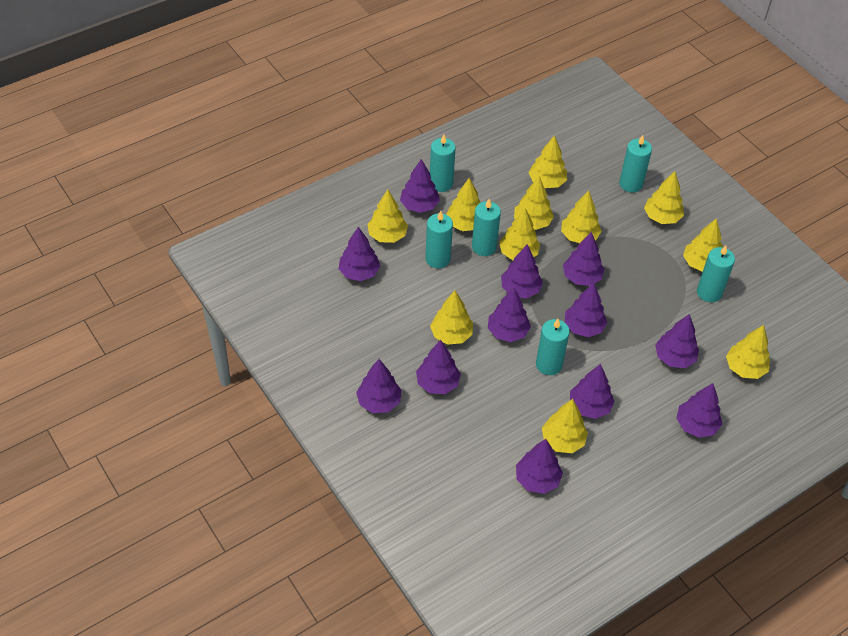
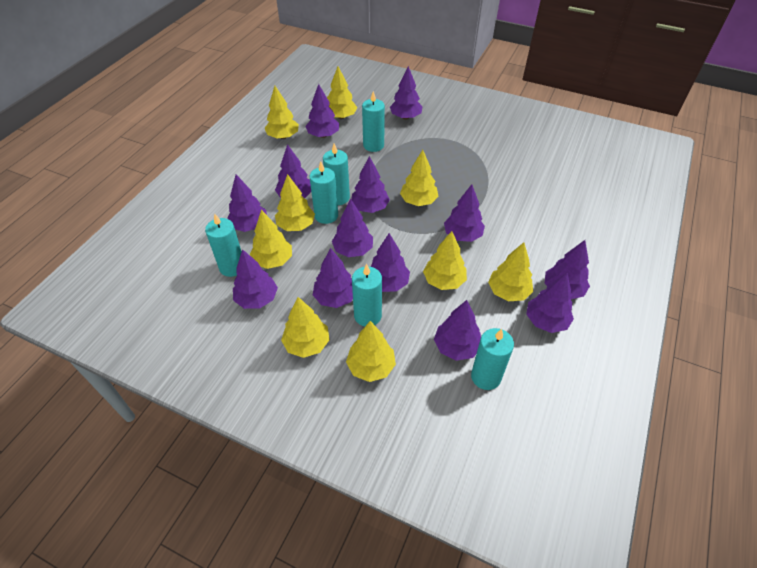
purple tree: [339,227,380,281] [356,359,401,413] [400,159,440,213] [416,340,461,394] [488,288,531,342] [501,244,543,298] [516,439,563,494] [563,232,604,286] [565,283,607,337] [570,364,615,419] [655,314,699,368] [676,383,722,438] = 12 -> [227,175,267,232] [233,249,278,309] [275,144,311,198] [305,84,339,138] [313,248,353,308] [332,199,373,257] [351,156,390,213] [370,233,410,292] [390,66,422,120] [434,300,481,361] [444,184,485,242] [526,273,574,333] [545,240,590,299] = 13
yellow tree: [367,189,408,243] [430,291,473,345] [446,178,481,231] [499,208,540,261] [514,176,554,230] [529,135,567,188] [542,399,588,453] [561,190,602,243] [644,171,684,224] [683,218,723,272] [726,325,770,379] = 11 -> [250,210,292,269] [265,86,299,139] [275,174,315,231] [281,297,329,358] [327,67,357,119] [346,321,396,382] [400,150,439,206] [423,231,467,290] [488,242,533,301] = 9

